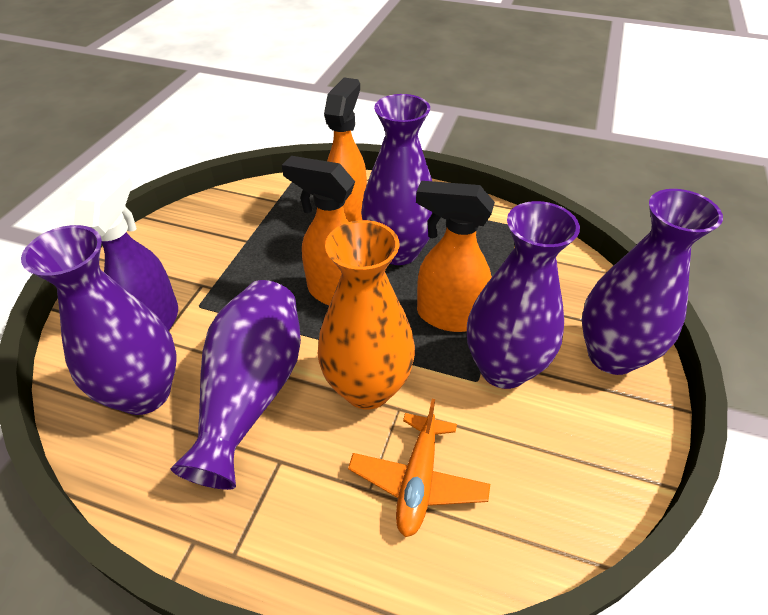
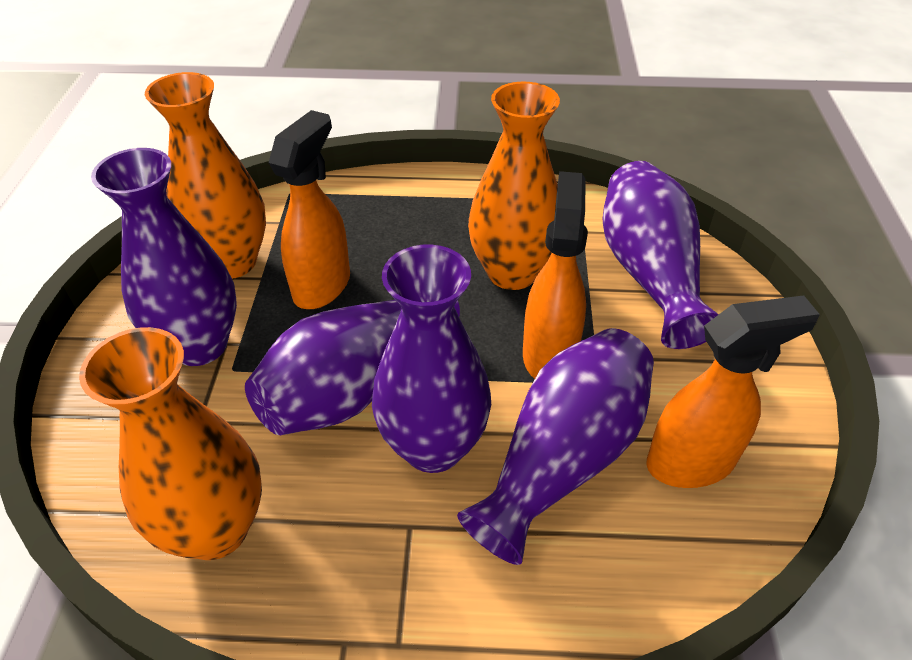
orange plane: [348,399,490,537] = 1 -> none = 0
orange vase: [318,220,415,410] = 1 -> [79,327,262,560] [145,72,266,279] [468,81,560,290] = 3
purple spray bottle: [74,171,178,331] = 1 -> none = 0

